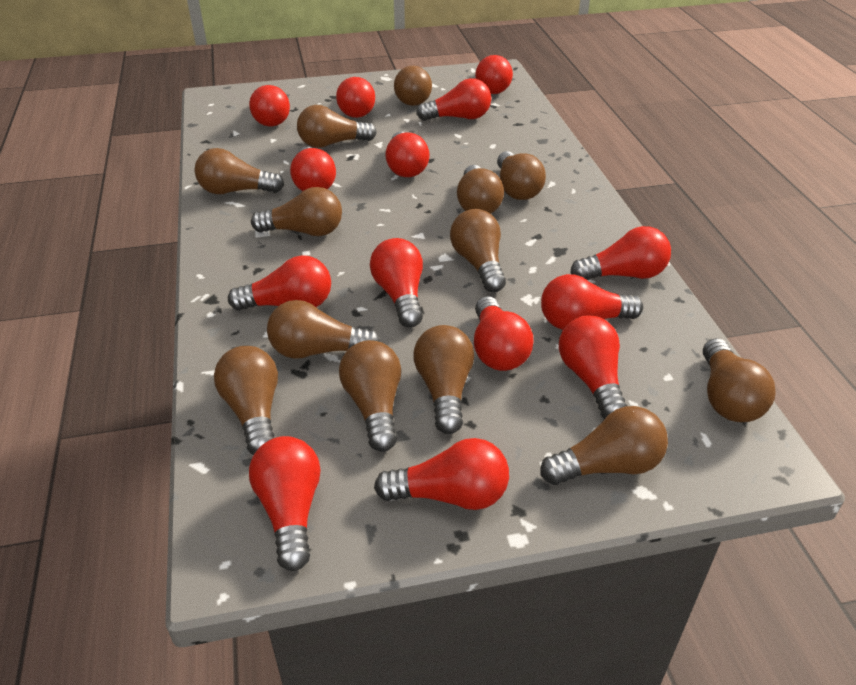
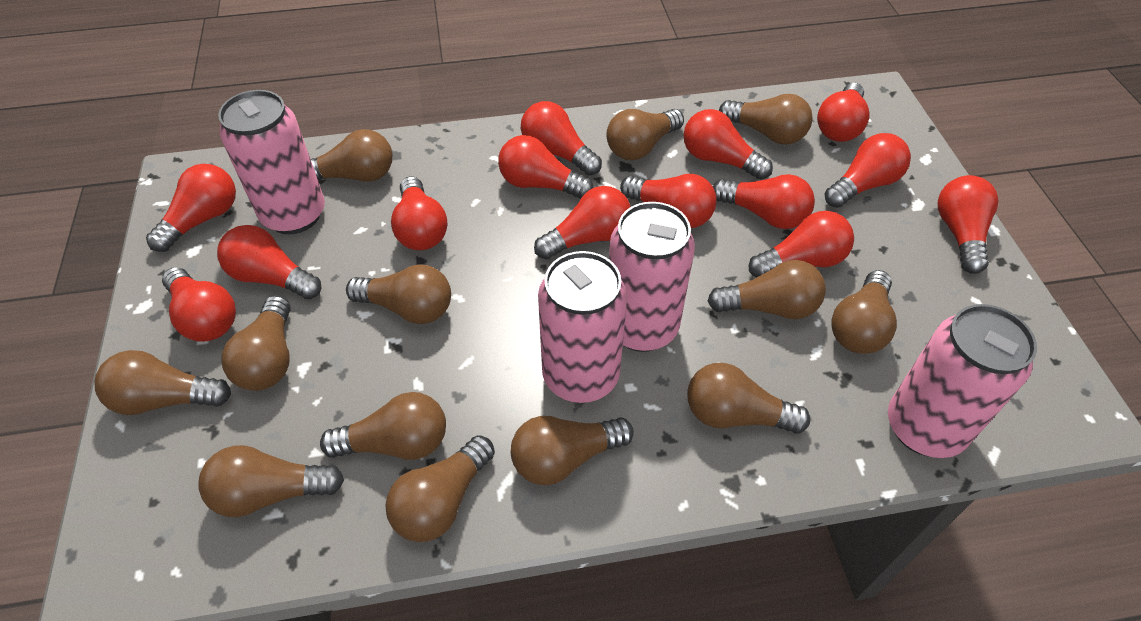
pink can: none = 0 -> [218,90,325,234] [538,251,627,403] [609,202,695,352] [888,304,1037,458] = 4

